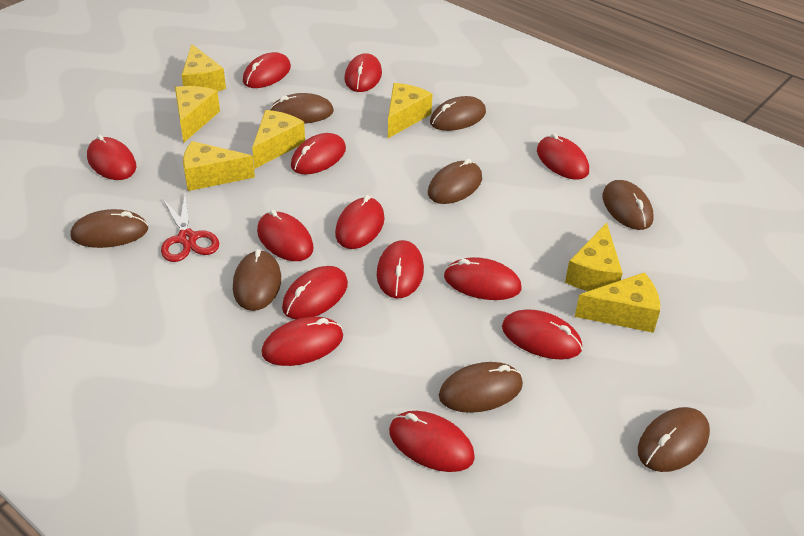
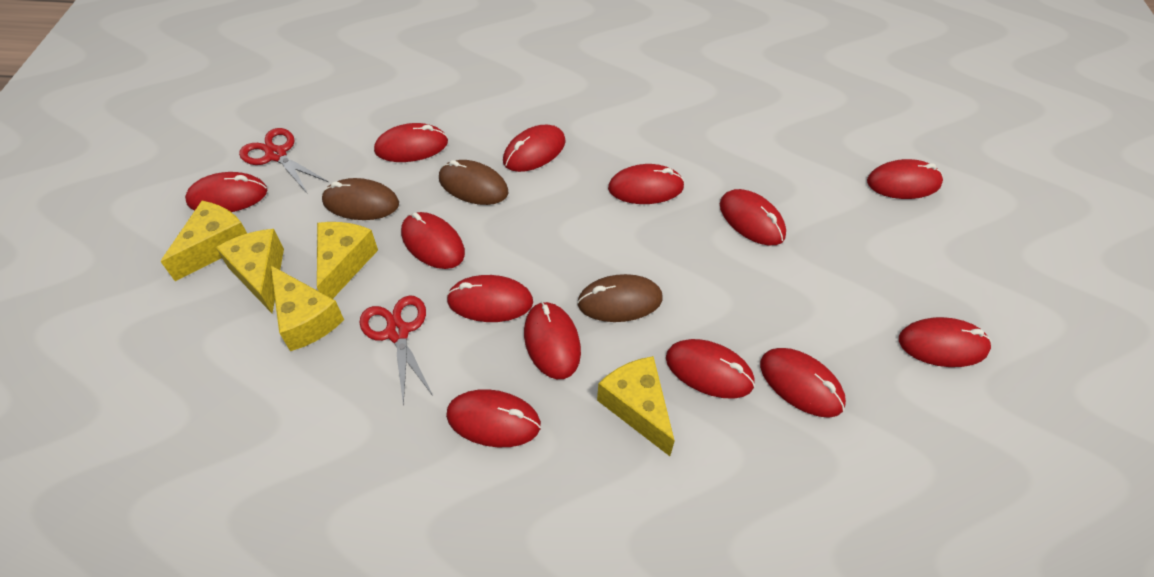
brown mouse: [70,209,148,248] [233,249,281,311] [270,93,334,124] [428,159,482,204] [430,96,486,131] [439,362,523,413] [602,180,654,230] [638,407,710,472] = 8 -> [322,178,399,220] [439,160,508,205] [577,274,662,322] = 3
red scissors: [161,194,219,262] = 1 -> [239,128,328,193] [359,295,433,406] = 2
yellow cheese: [175,86,220,143] [182,44,226,91] [183,141,255,191] [252,110,305,169] [388,83,432,138] [565,223,623,291] [575,272,660,333] = 7 -> [160,201,247,281] [216,229,284,313] [271,266,344,351] [317,222,378,299] [597,356,675,456] = 5

